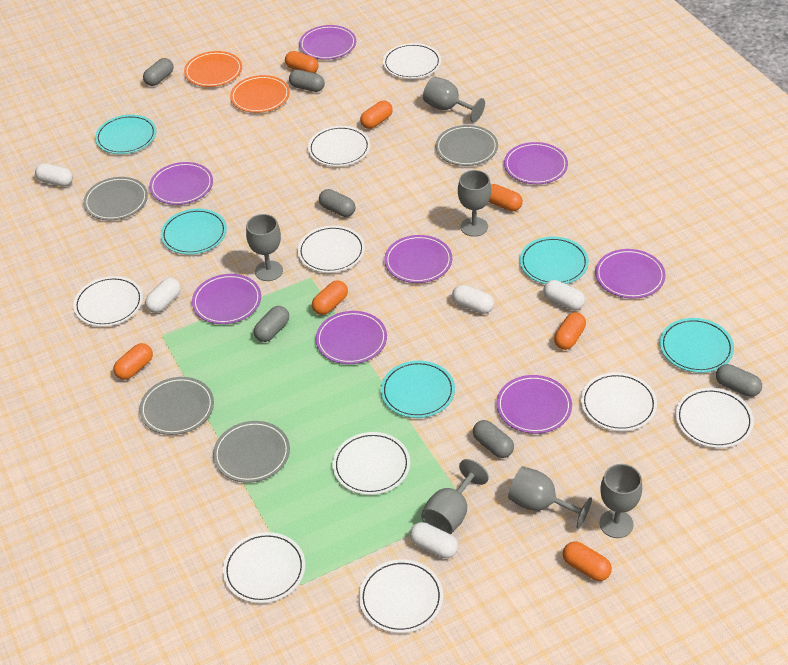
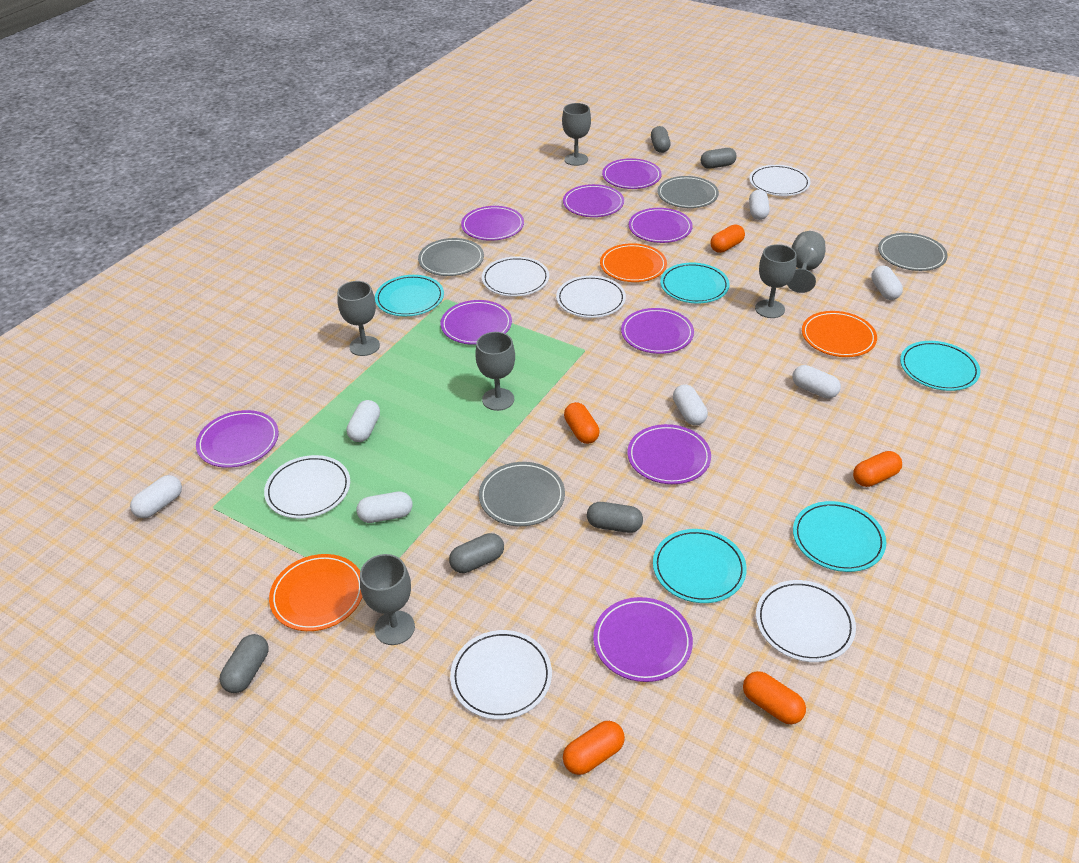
grey capsule: [143,58,174,86] [254,306,289,342] [289,70,325,92] [319,189,355,217] [473,420,514,458] [716,364,762,397] = 6 -> [220,634,269,693] [449,533,504,573] [587,502,643,533] [651,126,671,153] [701,148,737,169] = 5
orange capsule: [113,343,153,380] [285,51,319,73] [312,280,348,315] [360,101,393,129] [489,184,523,211] [554,312,586,350] [563,541,612,581] = 7 -> [563,721,625,775] [564,402,599,444] [710,224,745,253] [743,671,806,724] [853,451,902,487] = 5
orange plate: [184,51,242,87] [230,75,290,113] = 2 -> [269,554,363,631] [600,243,667,282] [802,311,877,357] = 3
purple plate: [149,162,213,205] [192,274,261,324] [299,25,356,60] [316,311,387,364] [384,235,452,283] [496,375,572,434] [504,142,568,184] [595,249,666,299] = 8 -> [196,410,279,468] [440,300,512,345] [461,206,524,241] [563,184,624,217] [593,597,693,682] [602,158,662,189] [621,308,694,354] [628,424,711,484] [629,208,693,243] = 9
white capsule: [35,163,73,187] [145,278,181,313] [410,522,458,558] [452,285,494,314] [543,280,585,310] = 5 -> [130,475,182,518] [347,400,380,442] [357,492,412,523] [673,384,708,425] [749,190,769,220] [792,365,841,399] [871,266,903,300] = 7
white plate: [73,276,143,327] [223,532,305,603] [298,225,365,273] [308,126,370,167] [333,432,410,495] [359,559,443,633] [383,43,441,79] [581,372,657,431] [676,388,754,448] = 9 -> [264,455,350,519] [450,630,552,720] [482,256,549,297] [556,276,626,318] [749,165,811,196] [756,580,856,662] = 6

